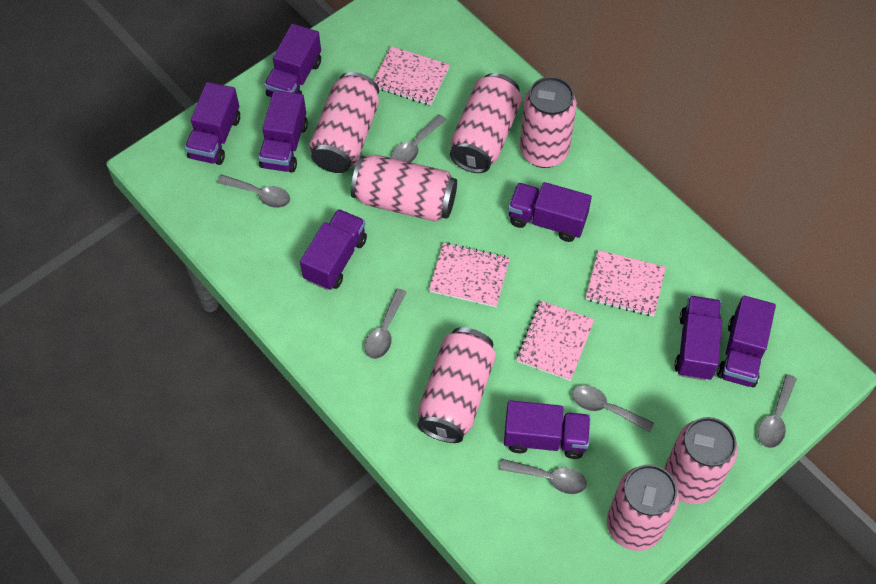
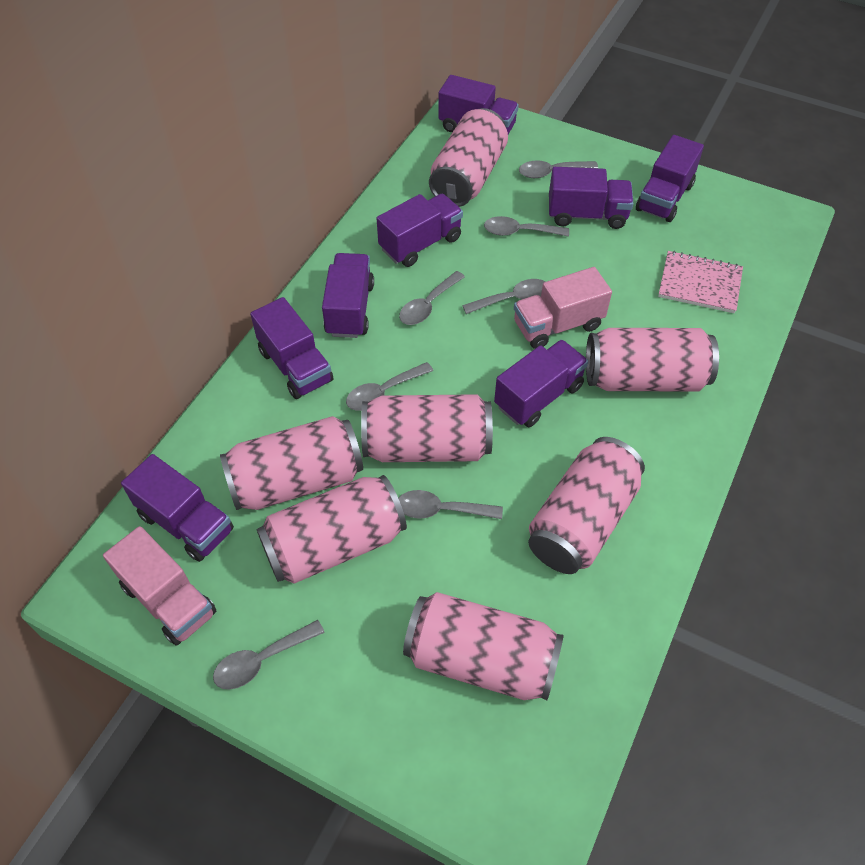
grey spoon: [217,175,290,208] [365,288,407,359] [391,114,446,162] [499,459,587,494] [572,385,654,433] [758,374,797,448] = 6 -> [213,620,325,690] [346,362,433,411] [398,490,503,519] [399,271,465,325] [462,279,545,314] [484,216,569,237] [519,160,598,178] = 7
pink notebook: [374,46,450,105] [429,243,510,307] [516,301,595,381] [586,250,666,316] = 4 -> [658,251,743,313] = 1
pink truck: none = 0 -> [103,526,216,646] [514,267,612,349] = 2

